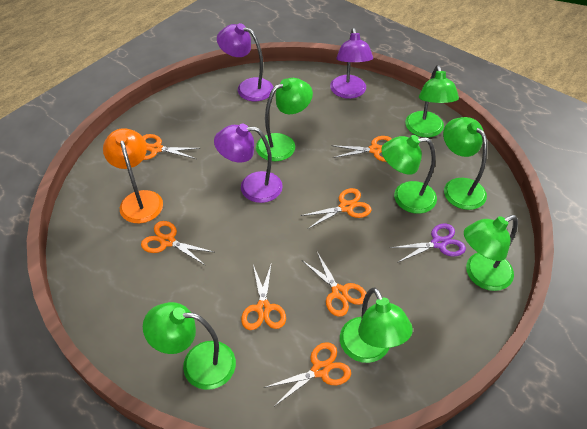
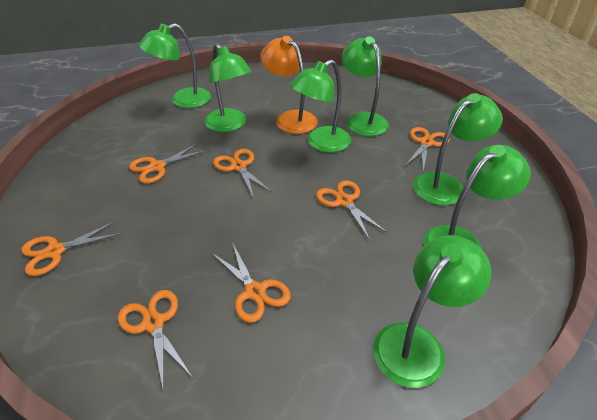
purple lamp: [214,124,283,203] [217,23,274,101] [330,28,373,99] = 3 -> none = 0
purple scissors: [390,224,466,263] = 1 -> none = 0

